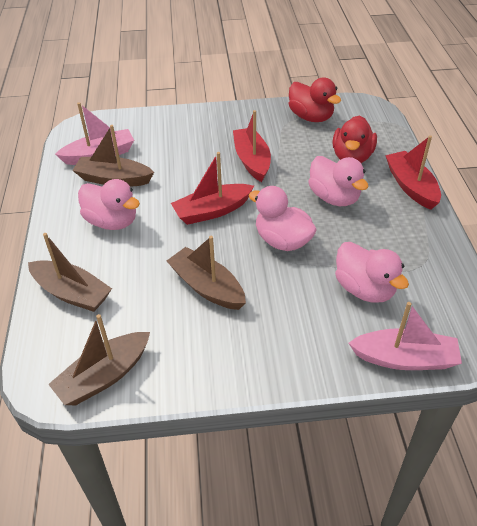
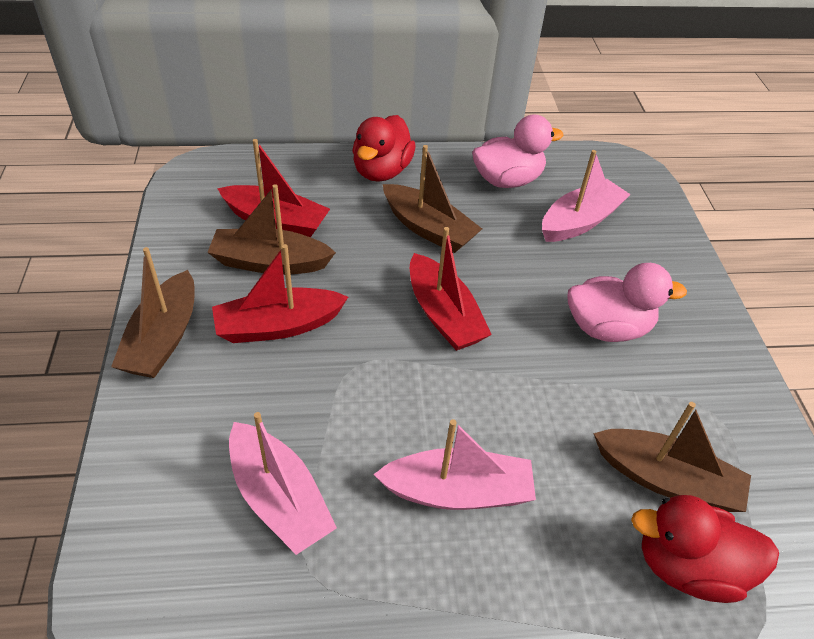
pink boat: [55,102,134,165] [349,302,462,370] = 2 -> [229,412,337,555] [373,419,536,510] [542,150,631,242] = 3
pink duck: [78,179,140,230] [249,186,317,251] [308,156,369,206] [335,242,409,303] = 4 -> [472,115,564,188] [567,263,687,342] = 2

